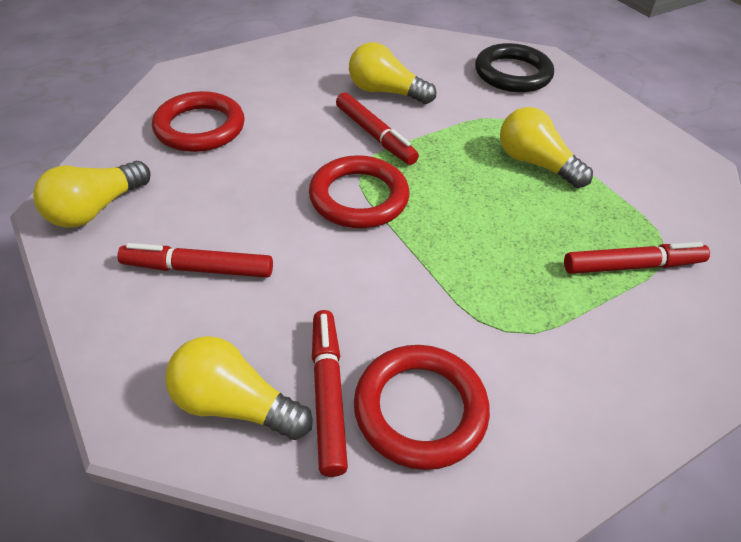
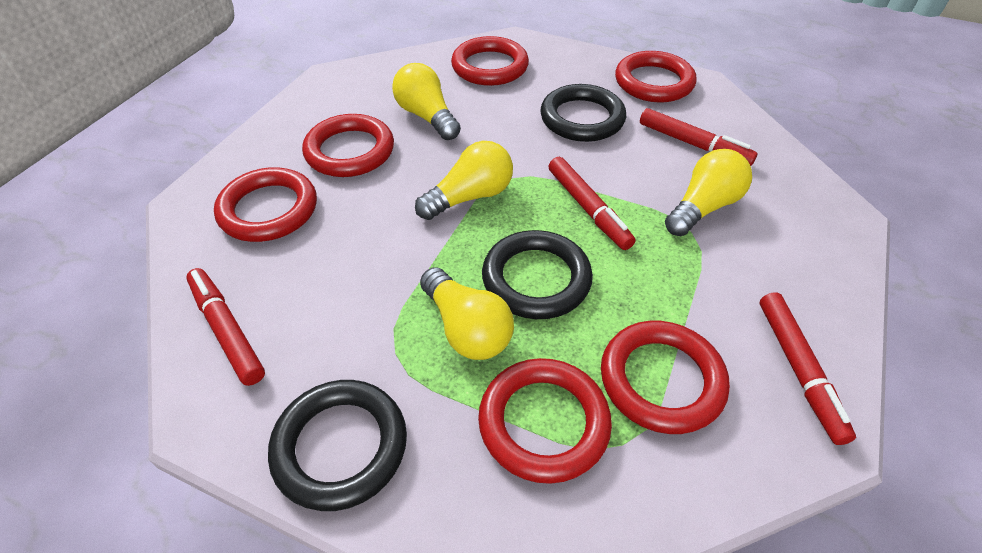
black ring: [475,43,554,92] = 1 -> [268,380,407,511] [482,230,593,319] [540,84,626,142] = 3
red ring: [152,91,245,152] [309,155,410,228] [354,345,490,470] = 3 -> [214,167,317,242] [302,114,394,177] [451,36,529,86] [478,358,612,484] [601,321,730,434] [615,51,697,102] = 6

